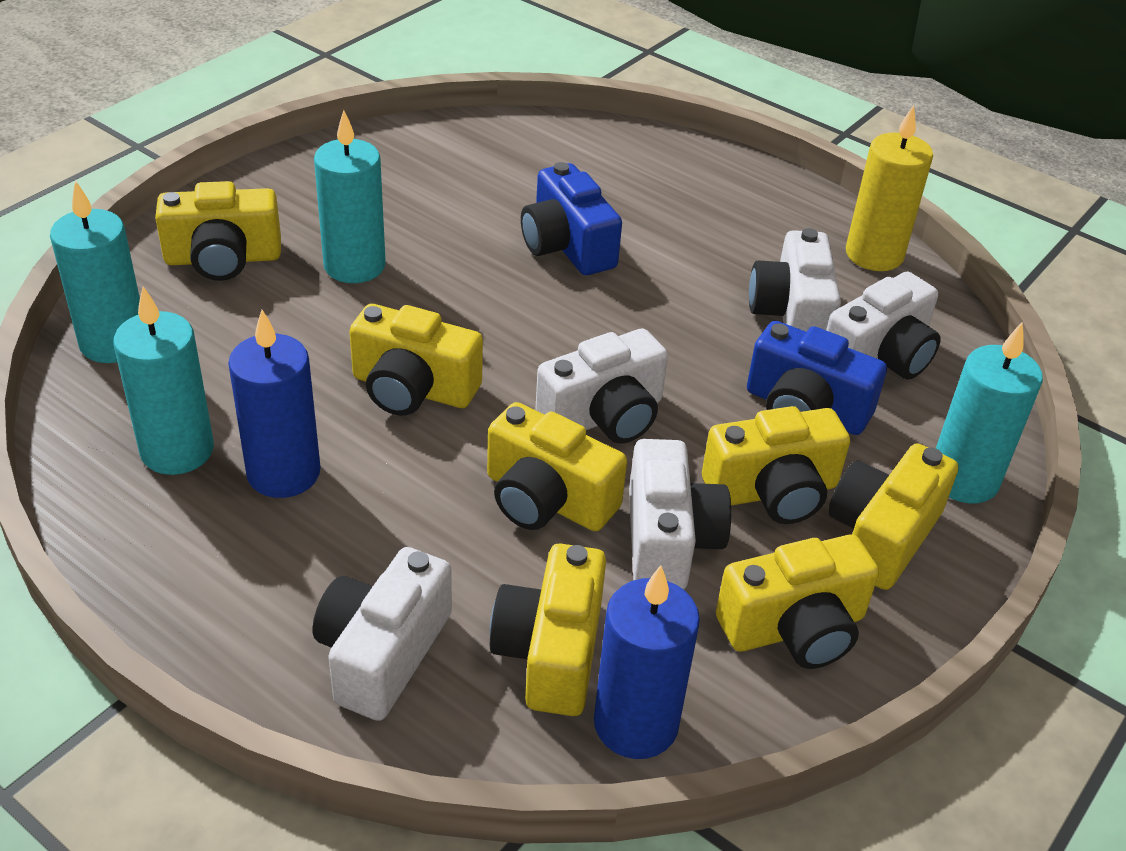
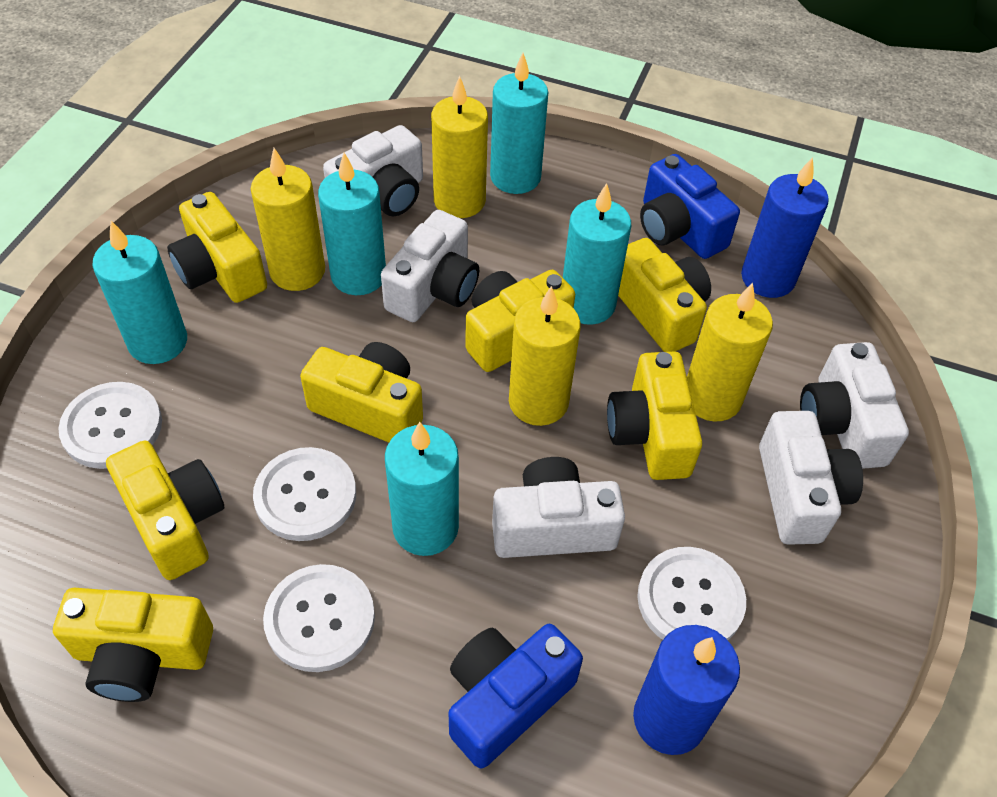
turquoise candle: [50,180,140,363] [113,286,214,475] [314,110,386,283] [936,322,1043,503] = 4 -> [92,221,187,364] [318,153,386,295] [385,422,459,556] [490,53,548,194] [563,183,631,325] = 5
white button: none = 0 -> [58,382,162,469] [253,447,356,541] [263,564,375,672] [637,547,746,640] = 4
yellow candle: [846,105,933,271] = 1 -> [251,148,325,291] [431,76,488,218] [509,286,581,426] [687,283,773,421] = 4

